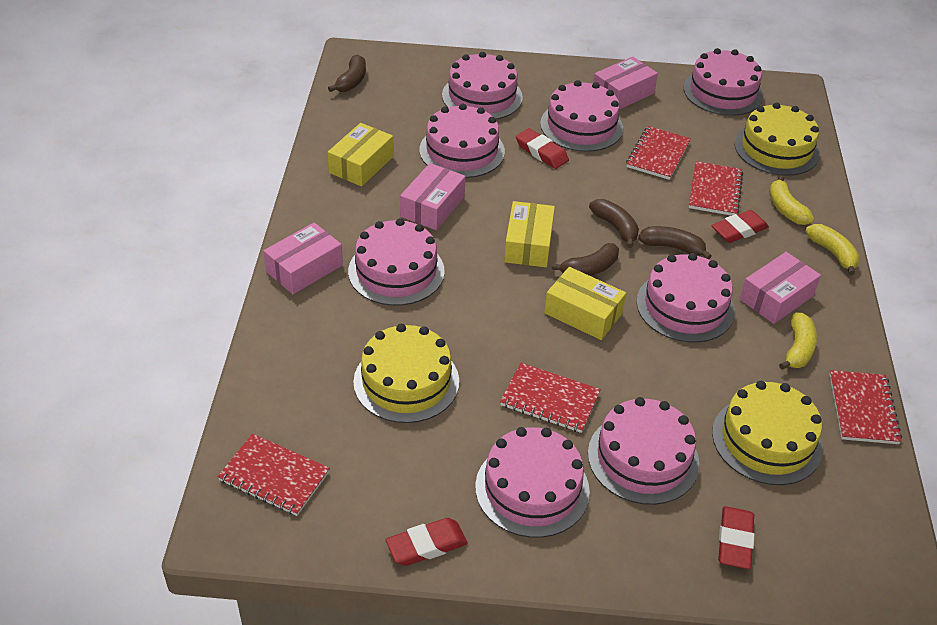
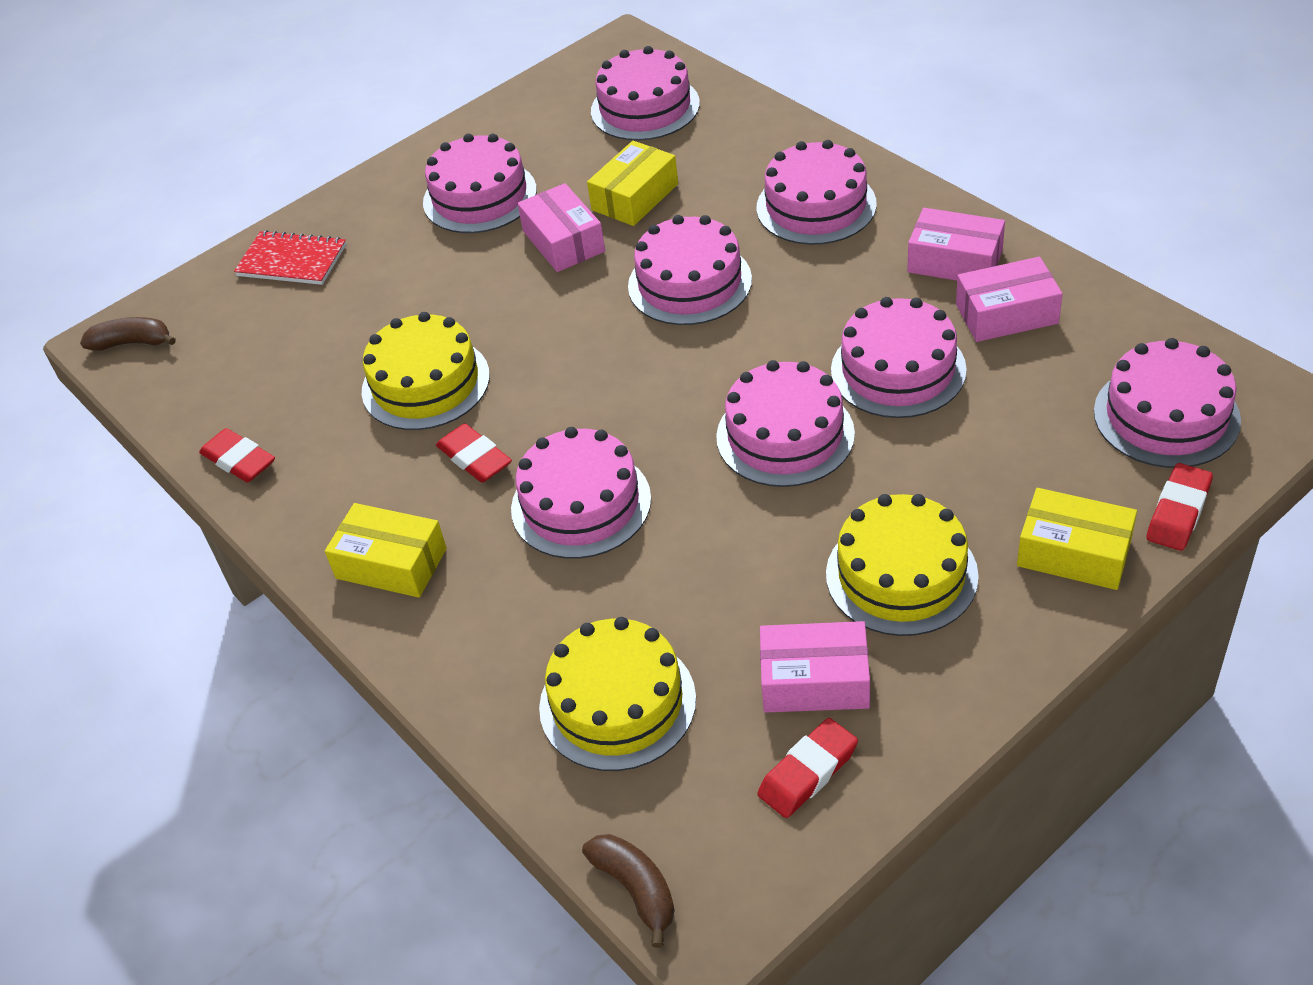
brown banana: [328,54,366,92] [551,243,619,276] [589,199,639,248] [638,226,712,259] = 4 -> [80,317,176,351] [582,834,675,948] = 2
red notebook: [217,434,330,516] [500,363,601,433] [626,126,691,180] [689,161,743,216] [829,370,902,444] = 5 -> [234,230,346,285] = 1
yellow banana: [769,176,814,225] [779,313,817,370] [805,224,860,275] = 3 -> none = 0

